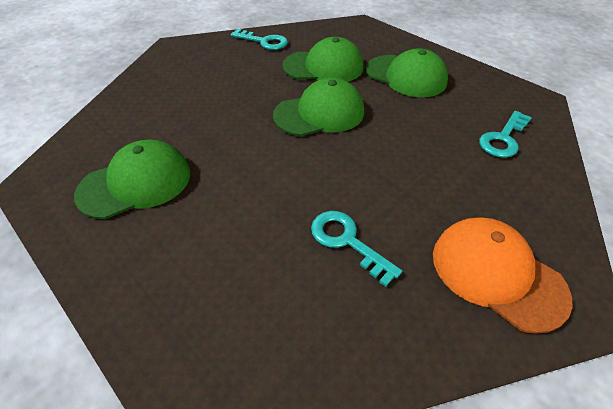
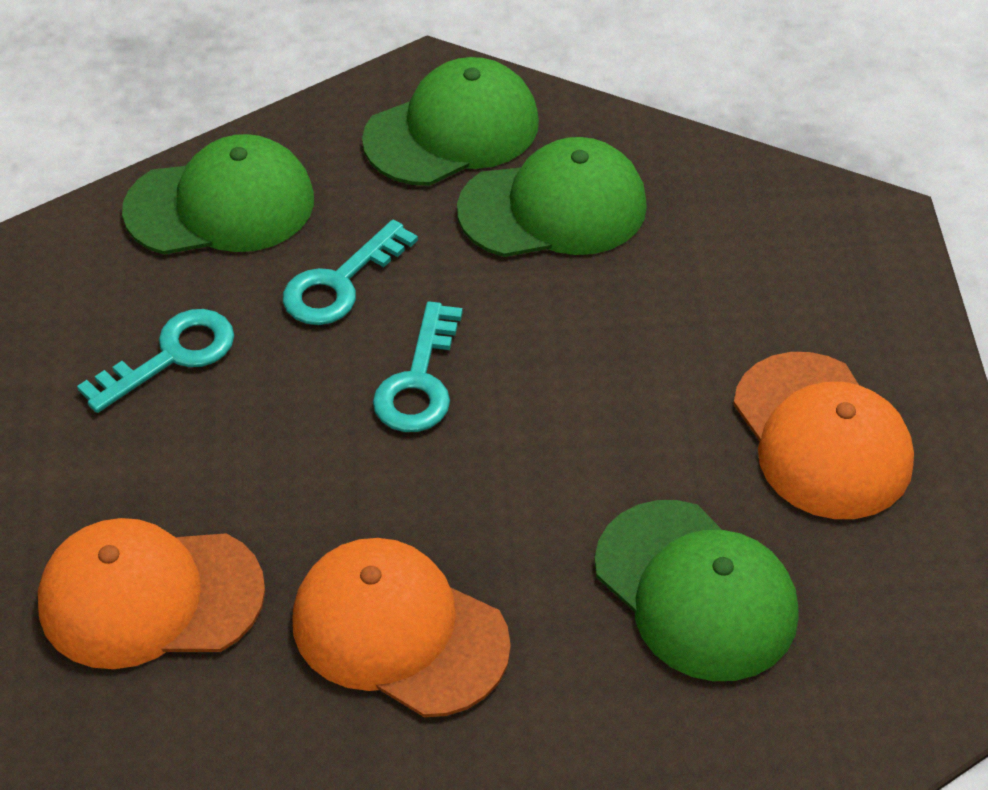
orange cap: [433,218,573,334] = 1 -> [38,518,265,669] [292,538,511,717] [733,352,914,519] = 3

